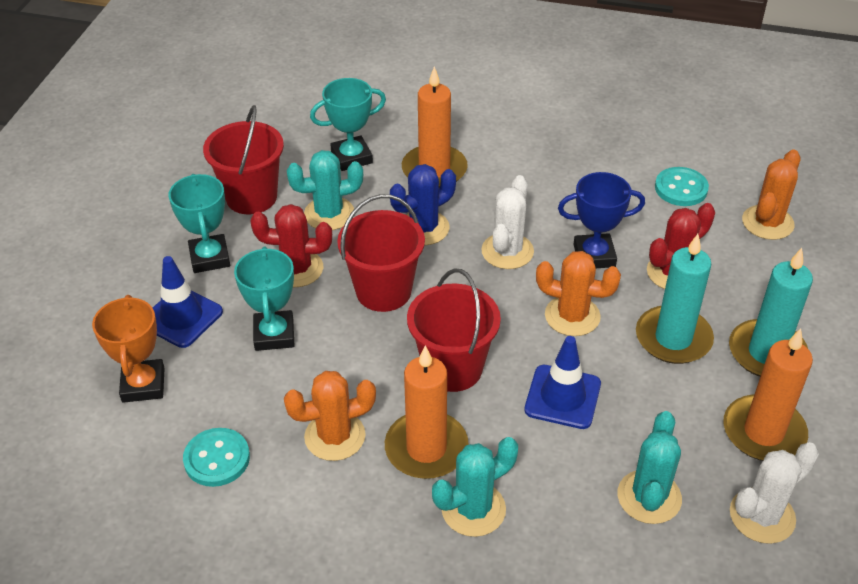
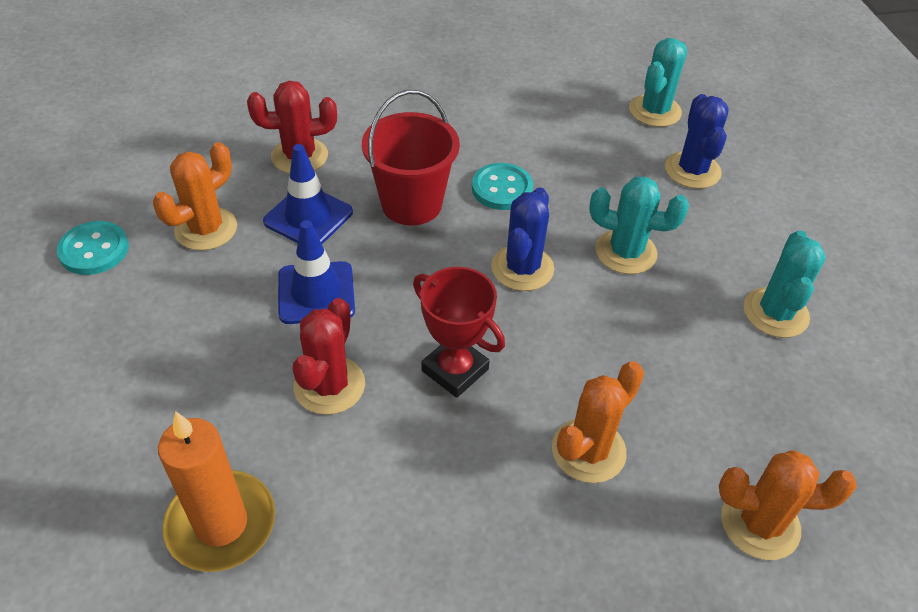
blue cactus: [390,164,456,245] = 1 -> [491,187,554,291] [665,94,729,189] = 2
blue trophy: [558,172,645,268] = 1 -> none = 0
orange candle: [385,345,469,479] [402,66,468,188] [723,328,813,461] = 3 -> [158,411,275,572] = 1
orange trophy: [92,295,164,403] = 1 -> none = 0
red bucket: [203,105,284,214] [337,194,425,312] [407,269,501,392] = 3 -> [362,90,460,226] = 1
red trophy: none = 0 -> [413,267,505,398] = 1
turquoise candle: [636,234,714,364] [729,248,813,377] = 2 -> none = 0
turquoise trophy: [169,174,230,273] [234,247,294,351] [310,78,386,171] = 3 -> none = 0
white cactus: [481,175,534,269] [730,442,819,544] = 2 -> none = 0

